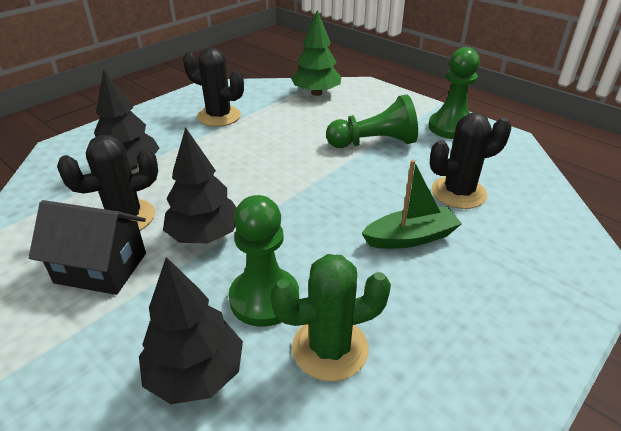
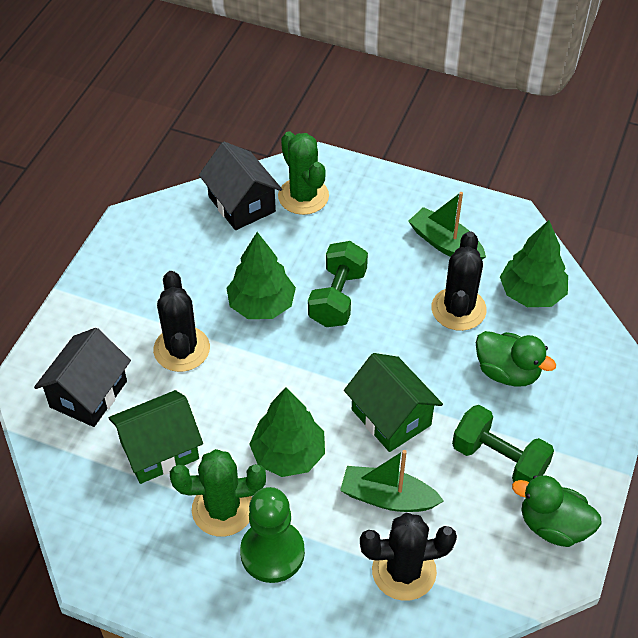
black house: [29,200,146,295] = 1 -> [34,328,131,427] [199,142,282,230] = 2
black tree: [94,69,160,171] [139,257,243,404] [163,127,237,243] = 3 -> none = 0
green boat: [361,160,462,249] = 1 -> [340,450,444,512] [408,192,486,260] = 2
green cactus: [270,254,391,382] = 1 -> [170,449,266,537] [278,131,329,215] = 2
green duck: none = 0 -> [476,331,556,387] [512,475,602,547] = 2
green dumbbell: none = 0 -> [308,241,368,327] [452,405,554,482] = 2
green house: none = 0 -> [109,390,203,484] [344,353,443,452] = 2
green pawn: [229,195,299,327] [326,94,418,148] [428,47,480,139] = 3 -> [240,487,305,583] = 1
green tree: [291,10,341,96] = 1 -> [227,232,296,319] [249,387,325,477] [500,220,568,307] = 3

